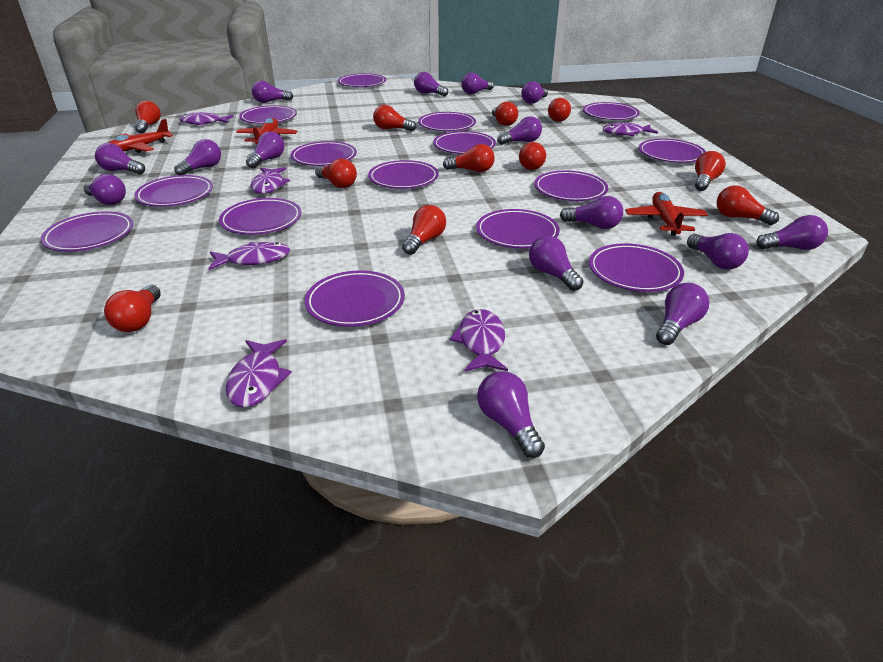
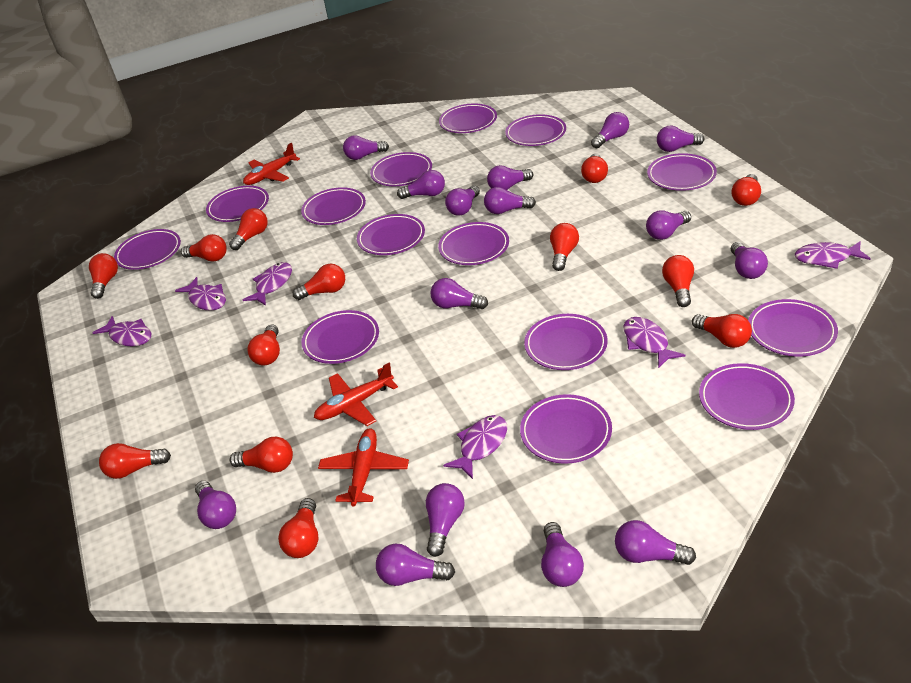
purple plate: [41,211,133,251] [134,175,213,207] [219,198,301,235] [239,105,297,124] [291,141,357,166] [305,271,405,327] [338,73,386,87] [368,160,439,189] [418,112,476,131] [433,131,496,154] [476,209,560,248] [534,171,608,201] [583,102,640,120] [589,243,684,292] [639,139,706,163] = 15 -> [114,229,181,270] [206,186,269,222] [301,187,366,225] [302,310,379,364] [357,214,425,255] [370,152,432,186] [438,222,509,265] [439,104,497,133] [505,114,566,146] [520,394,612,464] [524,314,608,370] [647,153,717,191] [699,363,795,430] [748,299,838,356] = 14
red light bulb: [104,285,161,332] [135,101,161,133] [315,158,357,188] [373,105,416,131] [402,205,446,255] [443,144,495,172] [492,102,518,126] [519,142,546,170] [548,98,571,122] [695,151,726,191] [717,185,779,225] = 11 -> [89,253,118,299] [99,443,171,479] [181,234,227,262] [229,208,268,250] [230,436,293,473] [247,324,280,365] [278,498,318,558] [293,264,345,300] [550,223,579,271] [581,154,608,183] [662,255,694,307] [692,314,752,348] [731,174,761,206] = 13

